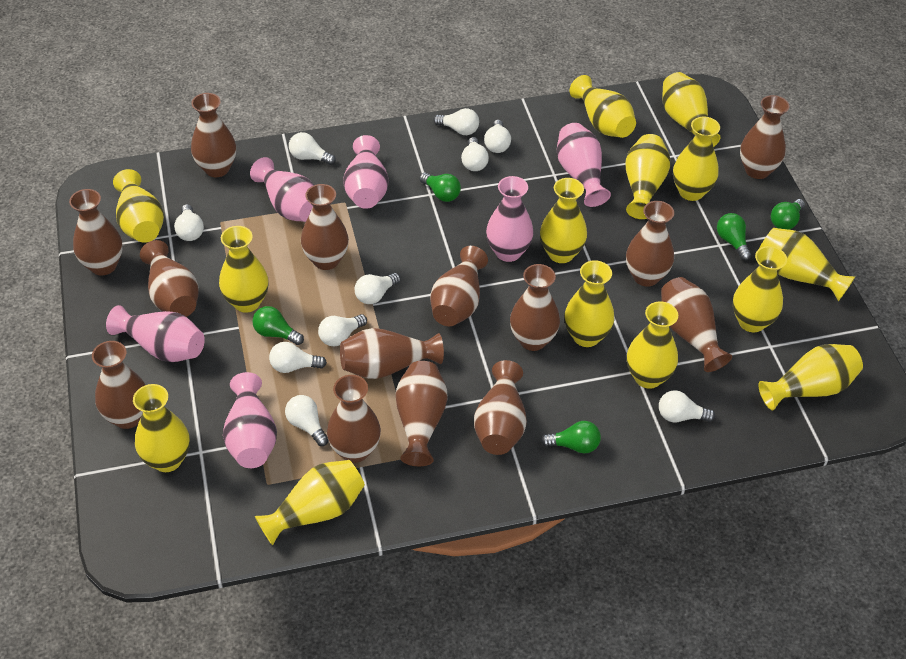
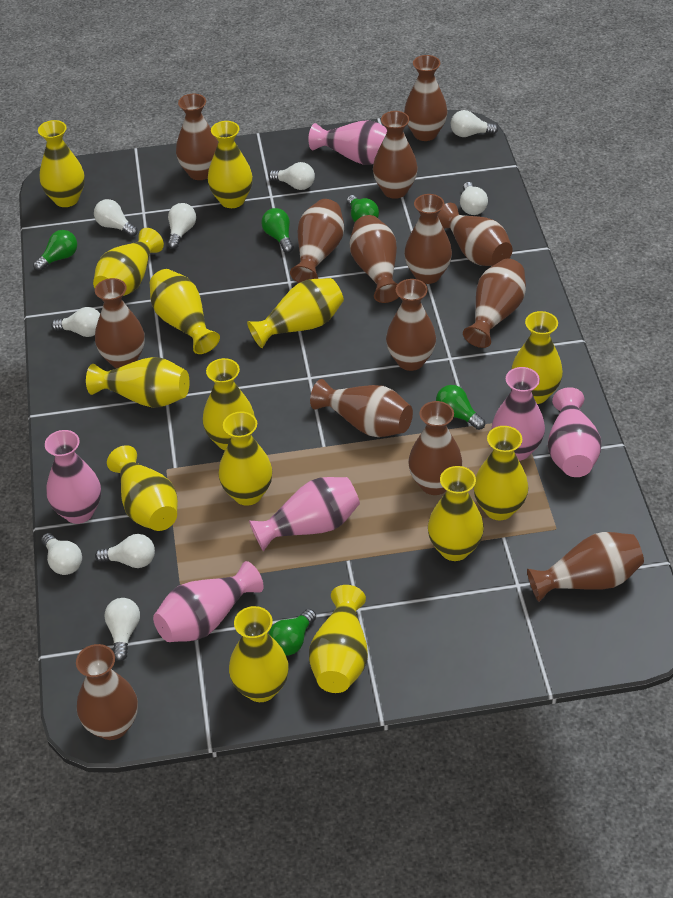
white light bulb: [174,204,204,241] [269,342,327,373] [285,395,329,446] [289,132,336,165] [318,314,367,346] [355,273,401,304] [433,108,479,135] [461,137,489,171] [484,120,511,153] [659,390,715,422] = 10 -> [41,533,82,575] [51,307,100,337] [94,199,138,237] [95,534,155,568] [104,598,140,661] [168,203,196,249] [268,162,315,190] [451,110,498,137] [460,182,488,215] = 9

